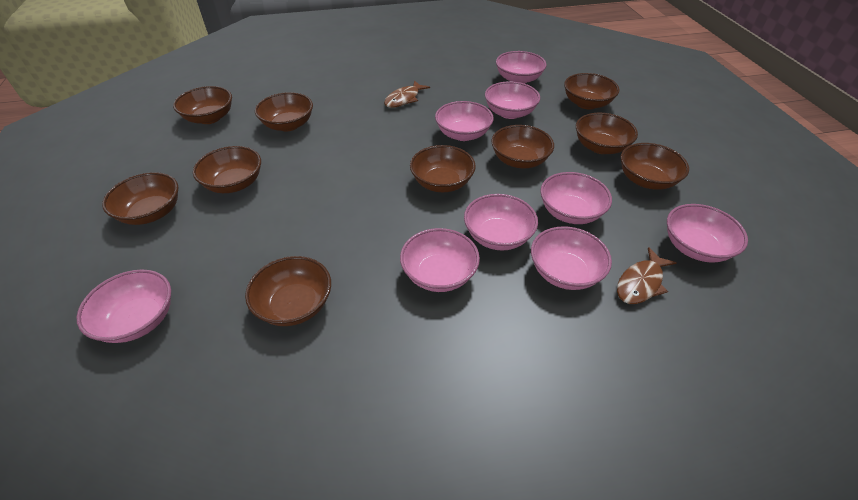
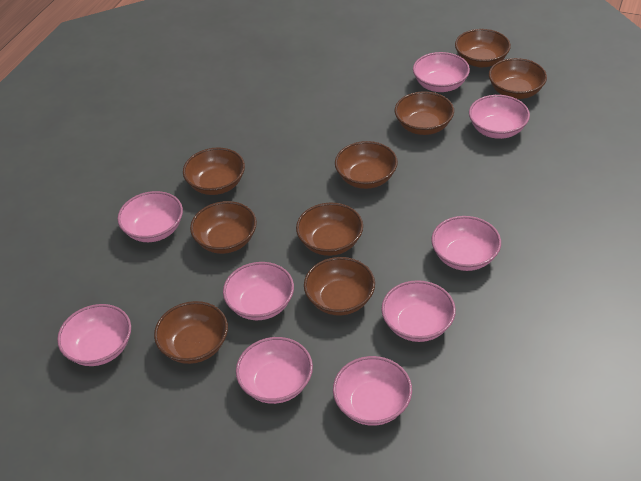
brown bowl: [102,172,178,225] [173,86,232,124] [193,146,261,193] [245,256,331,326] [255,92,313,131] [410,145,476,192] [491,125,554,168] [564,73,620,109] [576,113,638,154] [621,143,689,190] = 10 -> [154,301,228,364] [183,148,245,195] [190,201,257,254] [296,203,363,256] [304,257,375,316] [335,141,398,189] [395,92,454,135] [455,29,511,68] [489,58,547,99] = 9
brown fish: [384,80,430,108] [617,247,677,304] = 2 -> none = 0

